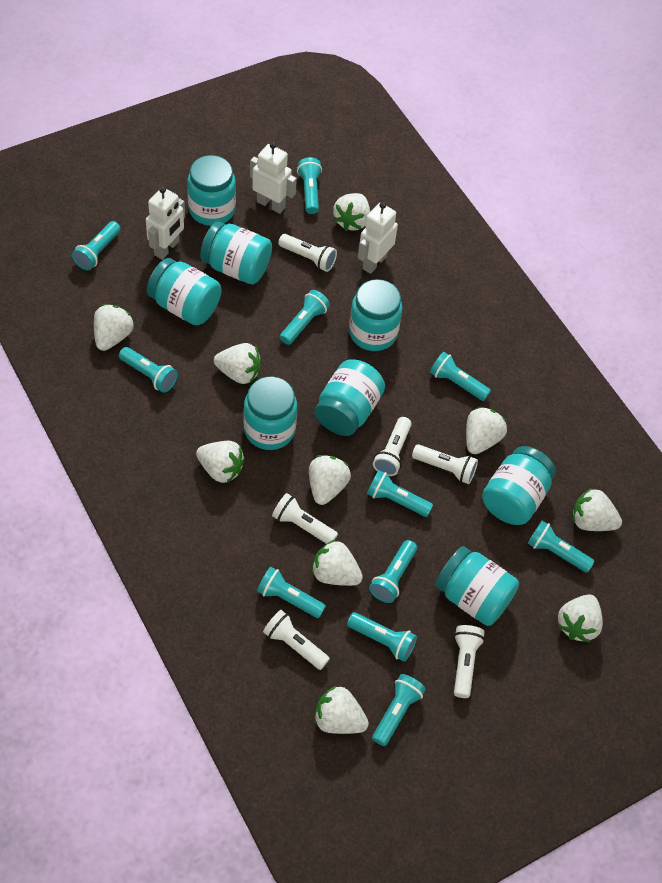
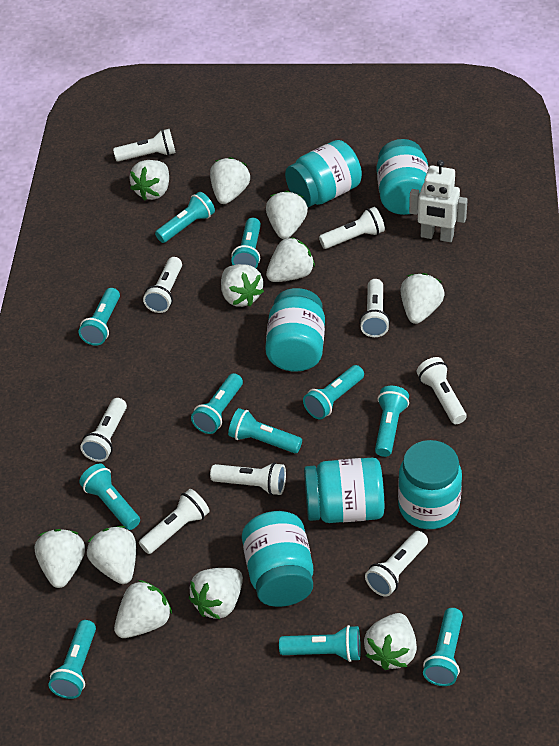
turquoise jar: [147,258,221,325] [187,155,236,226] [200,221,272,284] [243,376,297,450] [315,359,385,436] [349,279,402,351] [435,546,519,626] [482,446,555,525] = 8 -> [242,511,313,607] [265,288,325,372] [285,140,362,207] [304,458,384,523] [377,139,429,215] [398,440,462,529] = 6
white flashlight: [263,610,330,670] [272,493,338,544] [278,234,337,272] [373,417,412,476] [412,444,478,484] [454,625,485,698] = 6 -> [80,398,127,462] [113,129,176,162] [139,489,210,554] [143,257,182,313] [210,462,286,495] [319,207,385,249] [359,279,390,337] [365,531,428,597] [417,357,467,424] = 9
white robot: [146,186,185,260] [250,142,297,214] [358,202,398,274] = 3 -> [409,160,468,242] = 1
white strawberry: [94,304,134,351] [196,441,245,483] [214,343,261,384] [309,455,351,505] [312,539,363,586] [314,685,369,734] [333,193,370,231] [466,407,507,454] [557,594,603,642] [573,488,622,531] = 10 -> [35,529,85,588] [87,526,136,584] [114,580,172,638] [129,160,169,200] [189,568,243,619] [210,157,250,204] [221,264,264,307] [266,190,308,239] [266,237,315,282] [364,613,417,670] [401,273,445,324] = 11

